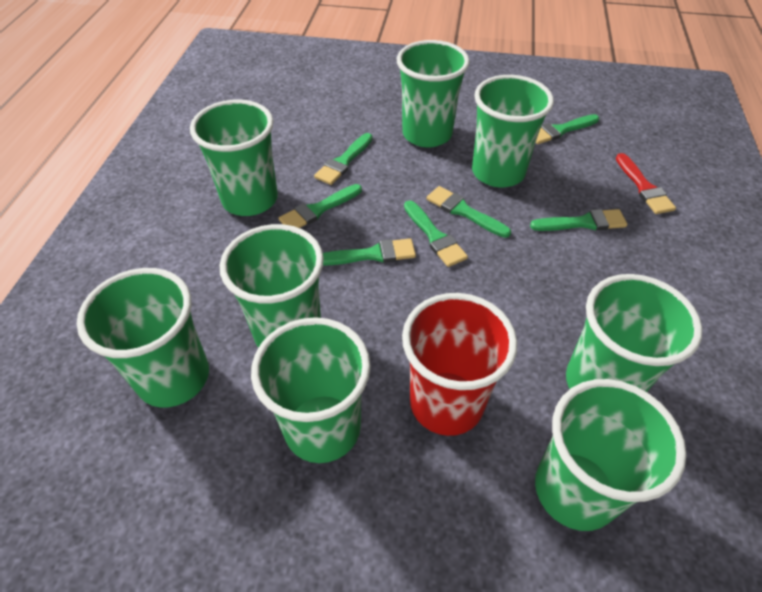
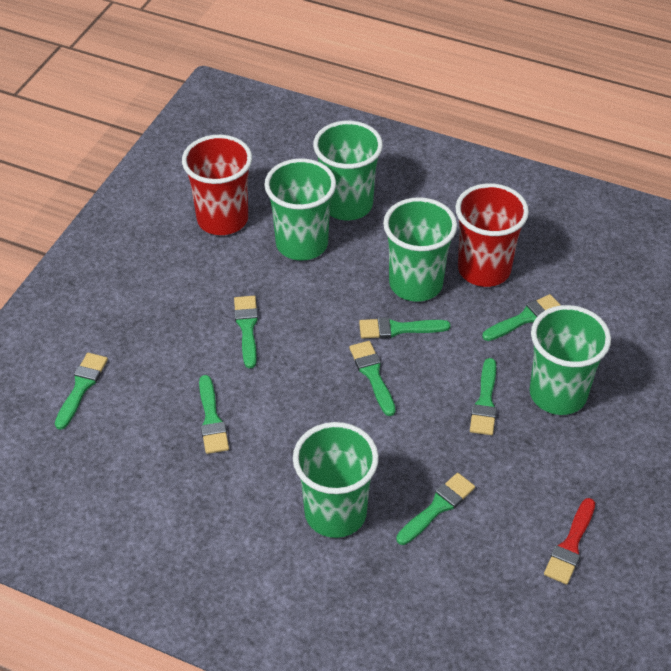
green brush: [279,184,362,228] [314,133,373,185] [323,238,416,266] [404,201,468,267] [426,186,511,238] [530,209,627,231] [536,114,599,144] = 7 -> [55,353,108,430] [199,375,229,454] [234,296,258,368] [349,341,396,416] [359,317,451,339] [396,473,475,545] [470,358,497,435] [482,294,560,341] = 8
green cup: [77,268,209,408] [190,99,278,216] [220,224,324,348] [251,317,371,463] [397,40,470,147] [472,75,554,187] [535,379,687,531] [566,274,703,392] = 8 -> [264,158,336,261] [293,422,379,538] [313,121,383,220] [383,197,457,302] [530,305,611,415] = 5
red cup: [402,293,517,436] = 1 -> [182,135,252,235] [455,183,529,287] = 2

